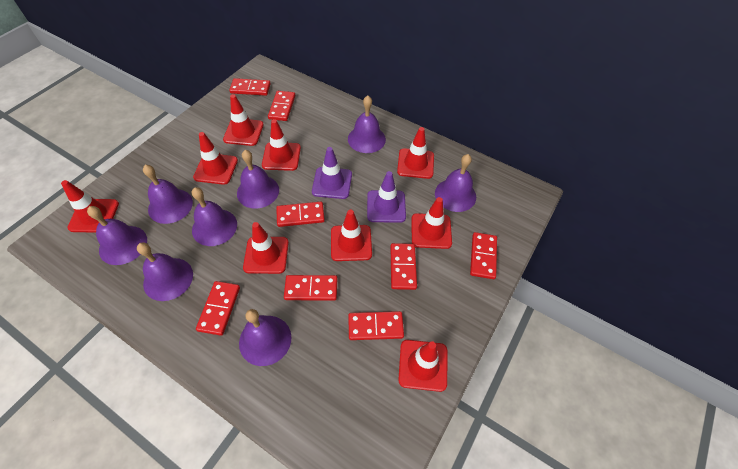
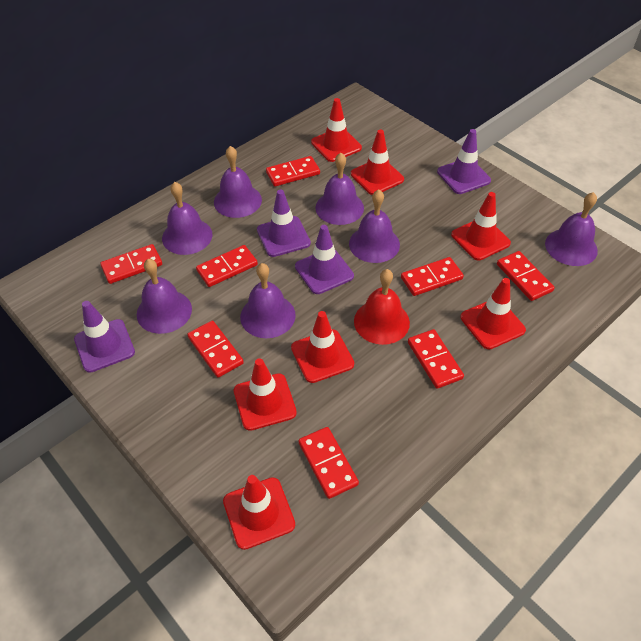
purple bell: [87,206,147,265] [137,243,193,301] [143,165,193,224] [192,187,237,246] [237,150,279,209] [239,309,292,366] [348,96,386,153] [435,154,476,212] = 8 -> [137,259,192,334] [162,182,212,255] [214,146,262,218] [240,263,296,338] [315,153,364,225] [349,189,400,263] [545,192,598,266] = 7
purple traffic cone: [312,147,352,199] [367,171,406,223] = 2 -> [74,301,135,373] [257,190,311,257] [295,225,354,294] [437,129,491,194] = 4
red bell: none = 0 -> [354,269,410,345] = 1
red traffic cone: [61,180,119,233] [193,132,238,185] [223,94,264,146] [243,222,289,274] [262,119,301,171] [331,210,372,261] [397,127,434,179] [398,340,447,392] [411,197,452,249] = 9 -> [223,475,295,550] [234,358,297,431] [291,311,354,383] [311,98,362,162] [351,130,404,195] [451,192,511,260] [460,278,526,350] = 7

